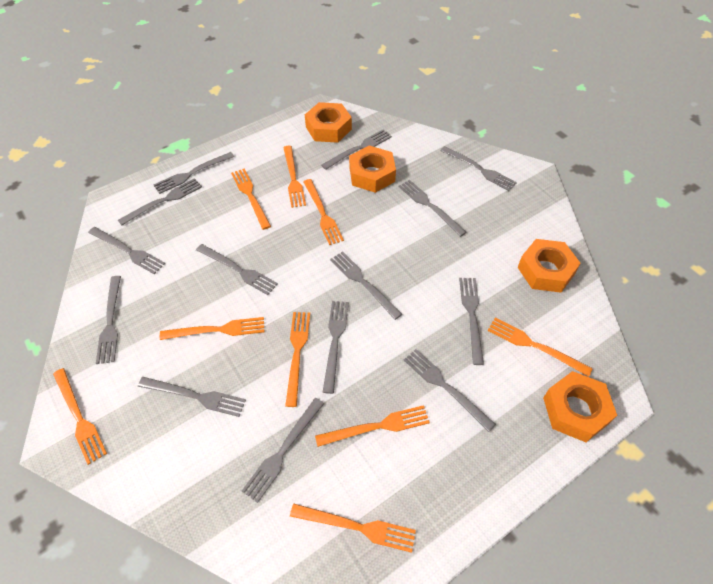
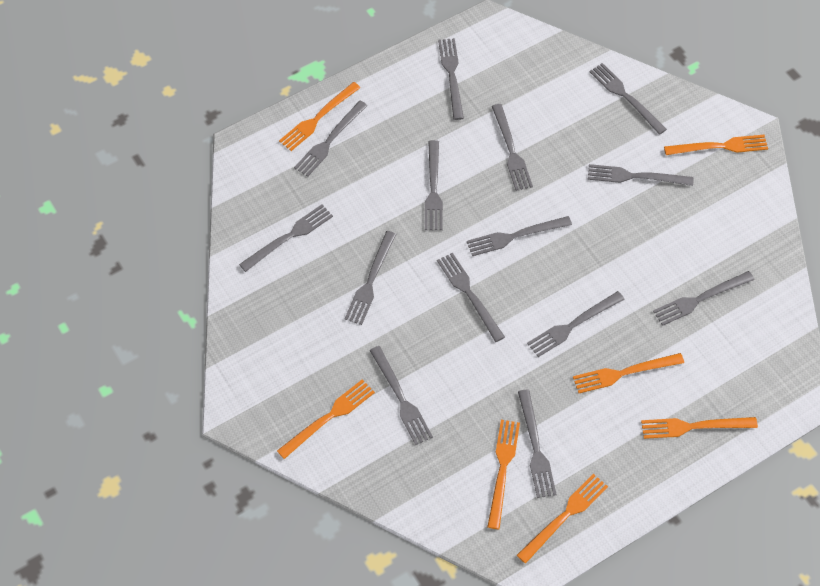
orange fork: [53,368,107,465] [160,317,264,340] [231,169,271,230] [283,146,306,208] [285,312,310,407] [290,504,416,553] [303,179,344,245] [315,405,430,447] [488,318,593,377] = 9 -> [277,379,375,459] [279,82,361,151] [487,420,520,529] [517,474,608,563] [573,353,684,393] [641,417,758,439] [664,135,768,155] = 7
orange nut: [305,102,352,143] [349,146,396,193] [518,239,581,293] [543,371,617,442] = 4 -> none = 0

